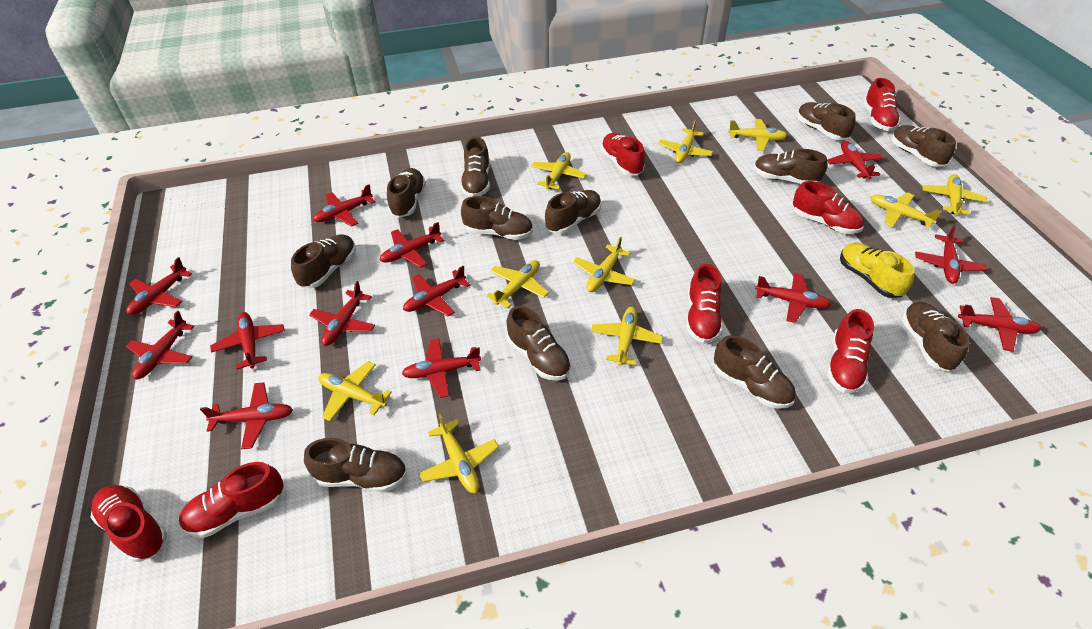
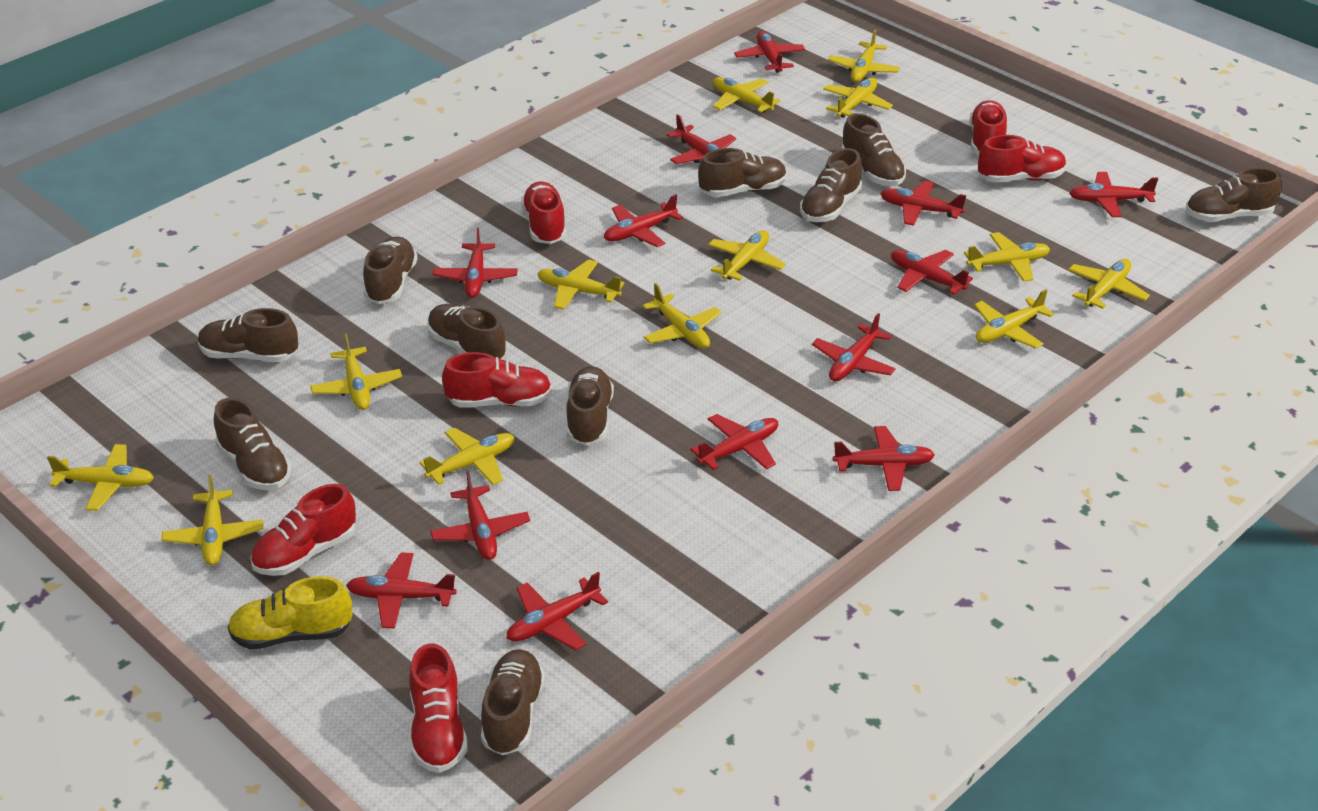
brown shoe: [291,234,356,288] [304,438,407,492] [387,168,426,218] [460,137,490,197] [461,196,533,240] [507,306,571,381] [545,190,601,234] [714,335,796,409] [754,149,827,184] [797,102,855,140] [891,125,956,167] [901,302,969,372] = 12 -> [198,308,298,362] [214,398,291,490] [363,237,418,304] [427,304,506,360] [481,649,545,755] [566,366,614,445] [698,148,787,197] [800,148,862,222] [842,113,906,186] [1186,168,1282,222] = 10
red shoe: [91,485,167,562] [179,462,284,538] [601,133,645,175] [686,264,723,344] [793,181,864,234] [827,309,874,393] [863,78,900,131] = 7 -> [251,484,356,576] [409,643,468,773] [442,352,552,408] [521,182,566,244] [969,100,1008,154] [978,135,1067,182] = 6
yellow plane: [318,361,392,421] [419,414,499,493] [487,260,549,308] [531,152,587,190] [573,237,636,292] [591,307,663,366] [658,120,713,163] [728,119,787,151] [870,192,942,228] [923,174,987,215] = 10 -> [47,444,154,511] [162,475,263,565] [310,333,402,410] [420,428,515,485] [537,259,624,310] [643,283,721,349] [708,230,786,281] [713,77,780,113] [823,77,893,118] [828,29,900,82] [964,232,1050,282] [974,289,1054,349] [1068,259,1150,309] = 13

